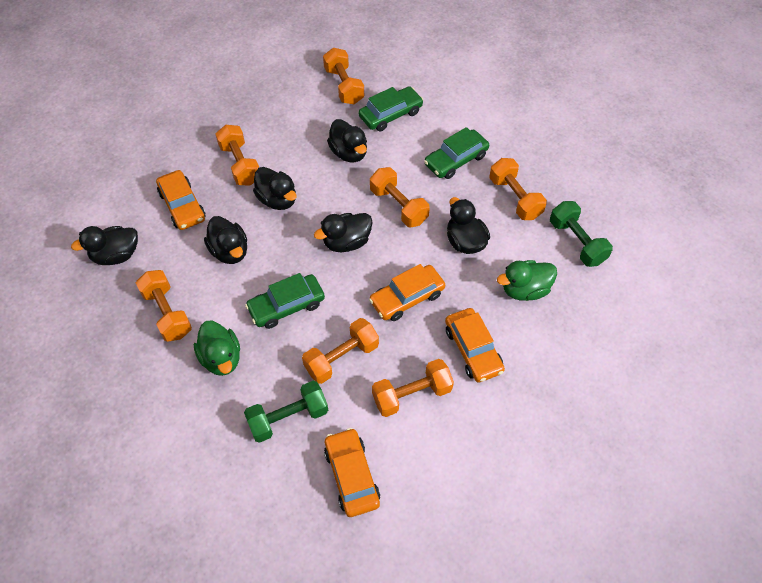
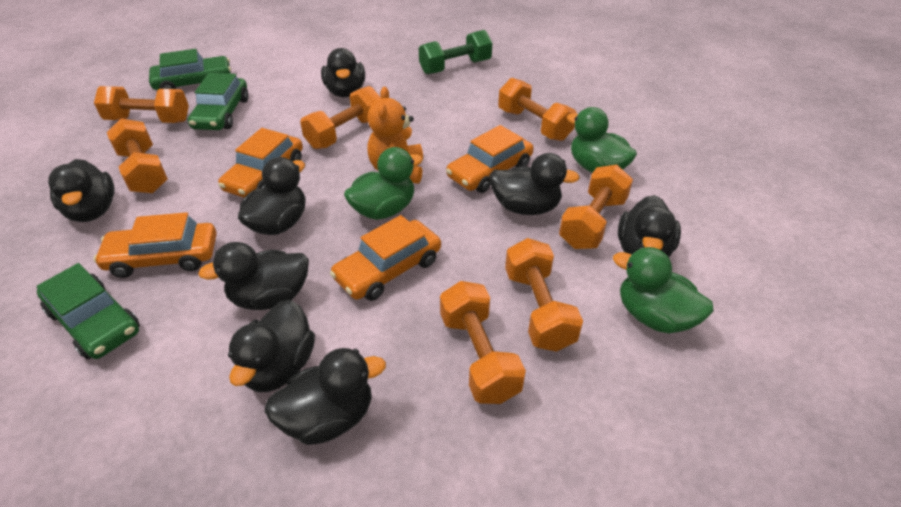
black duck: [71,226,138,265] [204,216,247,264] [253,167,297,210] [314,213,373,252] [327,119,367,163] [447,197,490,254] = 6 -> [48,159,115,222] [198,242,309,310] [228,299,315,392] [238,157,306,235] [264,348,386,445] [321,48,365,97] [489,153,580,215] [618,195,681,257] = 8
green duck: [194,321,240,376] [497,260,557,301] = 2 -> [344,147,423,220] [566,107,637,173] [613,247,713,333] = 3
green dumbbell: [244,381,328,443] [550,201,613,267] = 2 -> [419,30,492,75] = 1
orange teddy bear: none = 0 -> [367,87,423,184] = 1

